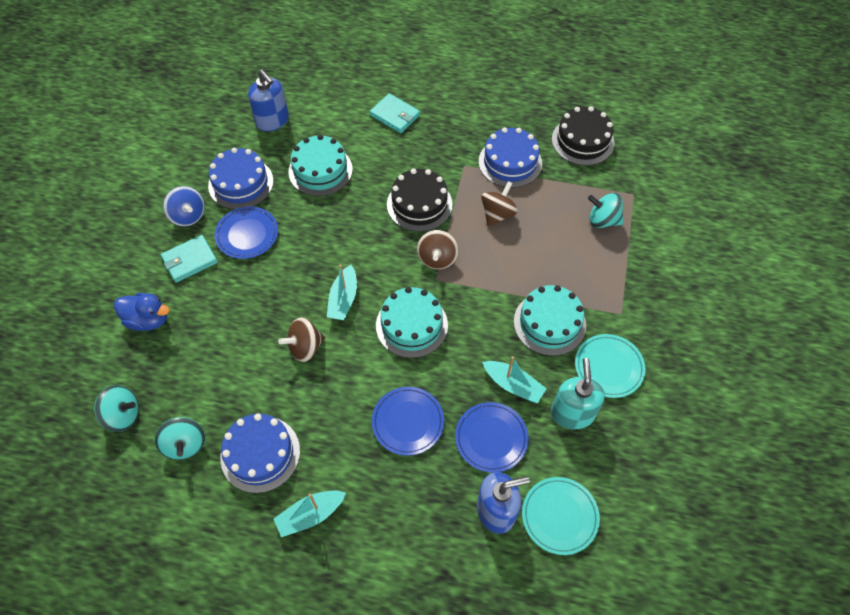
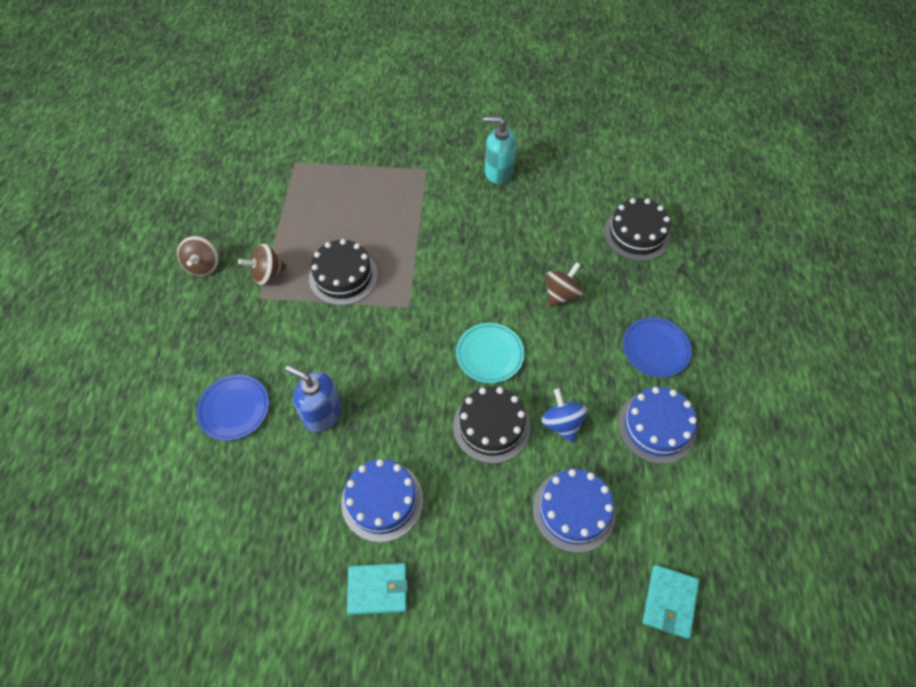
black cake: [387,169,453,232] [552,106,614,165] = 2 -> [309,239,378,306] [453,386,530,463] [604,198,670,261] = 3
blue duck: [114,293,170,331] = 1 -> none = 0
blue plate: [215,206,278,259] [372,387,444,456] [455,402,529,473] = 3 -> [196,375,269,441] [623,317,692,377] = 2
blue soap dispenser: [248,70,289,132] [477,472,530,534] = 2 -> [285,365,341,432] = 1
turquoise boat: [274,491,346,537] [327,264,357,320] [482,356,547,403] = 3 -> none = 0
turquoise cake: [288,135,353,196] [376,287,448,358] [514,285,586,356] = 3 -> none = 0
turquoise plate: [522,477,600,555] [575,334,646,398] = 2 -> [456,323,525,383] = 1
turquoise spinning top: [94,385,139,432] [155,417,205,460] [588,193,624,228] = 3 -> none = 0

